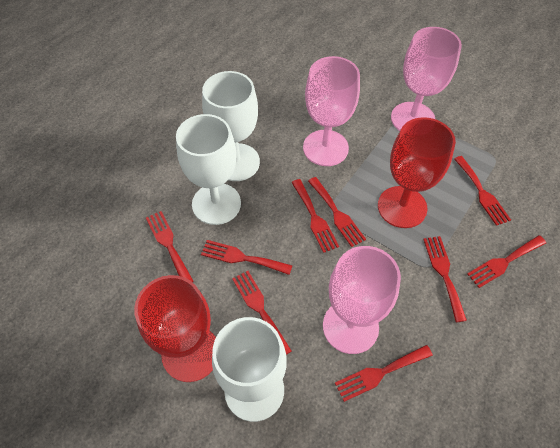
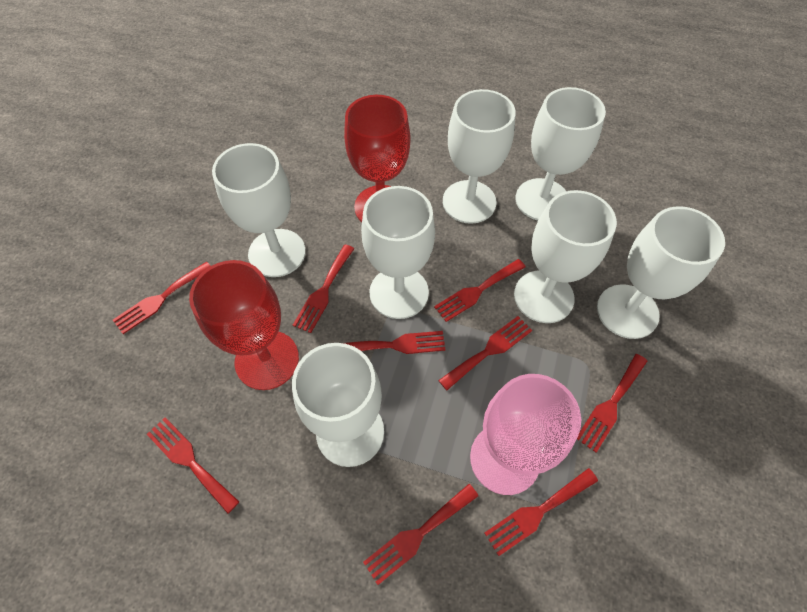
pink goblet: [303,56,360,166] [323,246,401,354] [391,27,462,131] = 3 -> [470,374,581,495] = 1
white goblet: [176,114,241,225] [202,71,260,181] [212,317,287,422] = 3 -> [212,143,306,277] [292,343,384,467] [361,186,435,319] [443,89,516,224] [514,190,617,323] [516,87,606,220] [597,206,725,339] = 7

